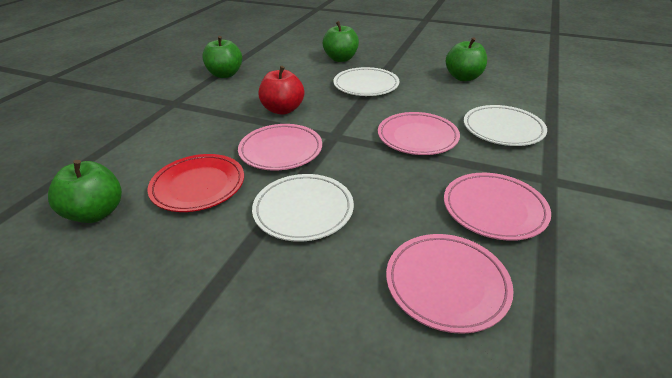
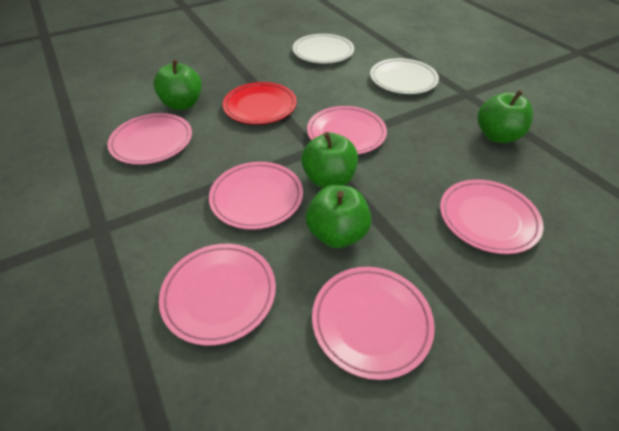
pink plate: [238,124,322,171] [378,112,460,155] [386,234,514,334] [444,173,551,241] = 4 -> [107,113,192,165] [159,244,276,346] [209,162,303,230] [307,106,387,155] [312,267,435,380] [440,179,543,254] = 6
red apple: [259,66,304,115] = 1 -> none = 0
white plate: [252,174,354,242] [333,67,399,96] [464,105,547,146] = 3 -> [293,34,354,63] [370,58,439,94] = 2

